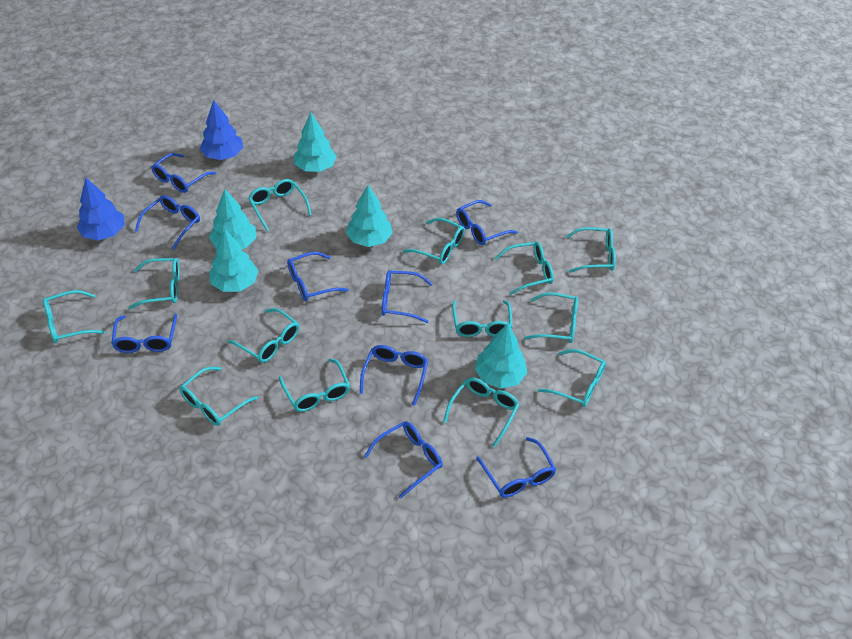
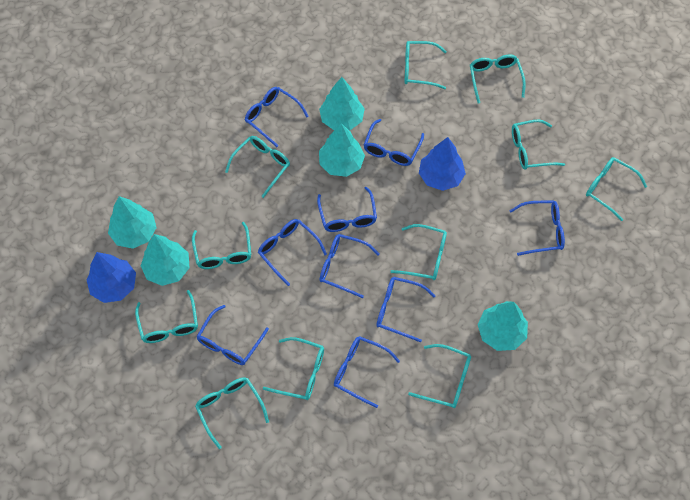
turquoise glasses: [43,290,105,343] [128,258,180,309] [179,367,258,426] [228,308,299,363] [248,179,312,231] [279,358,350,412] [403,218,465,264] [443,377,520,447] [452,300,512,337] [494,242,554,295] [524,292,578,343] [538,349,606,407] [565,227,616,273] = 13 -> [135,290,198,343] [192,222,251,269] [195,377,269,449] [225,136,290,198] [263,337,324,400] [390,224,447,280] [405,41,447,89] [408,344,471,408] [470,55,526,103] [512,119,565,170] [586,157,647,221] = 11

